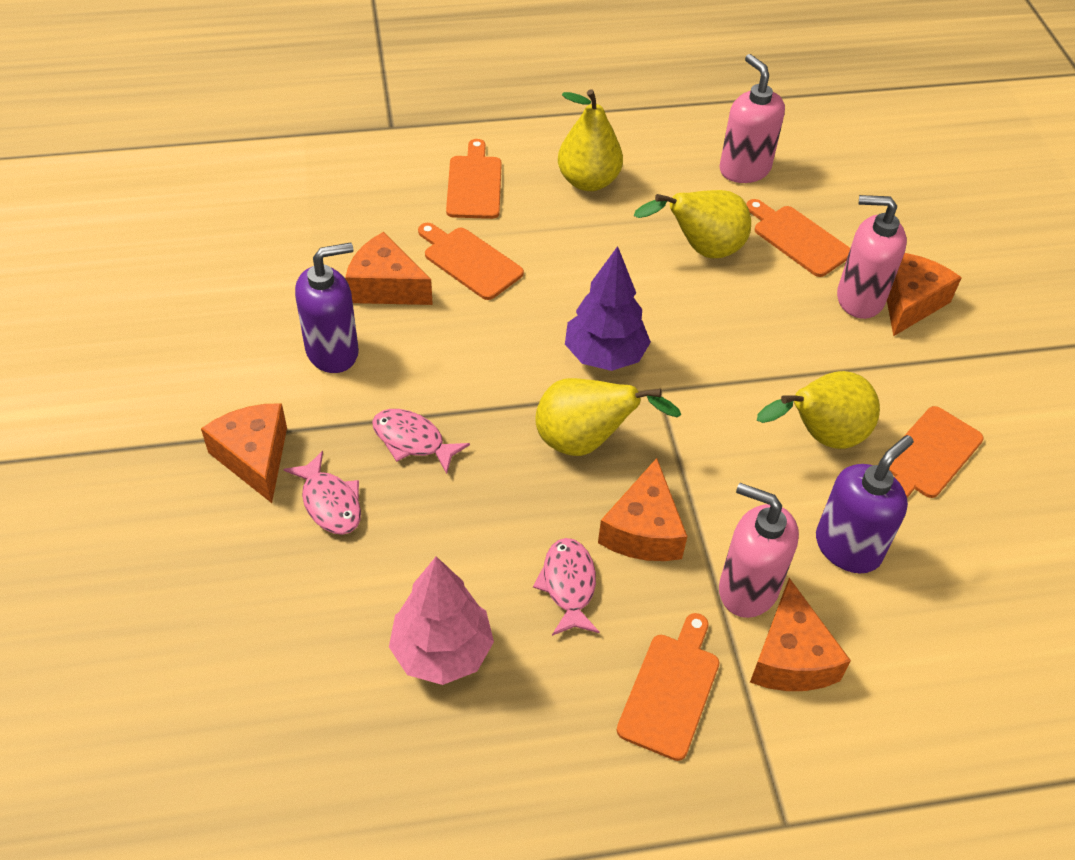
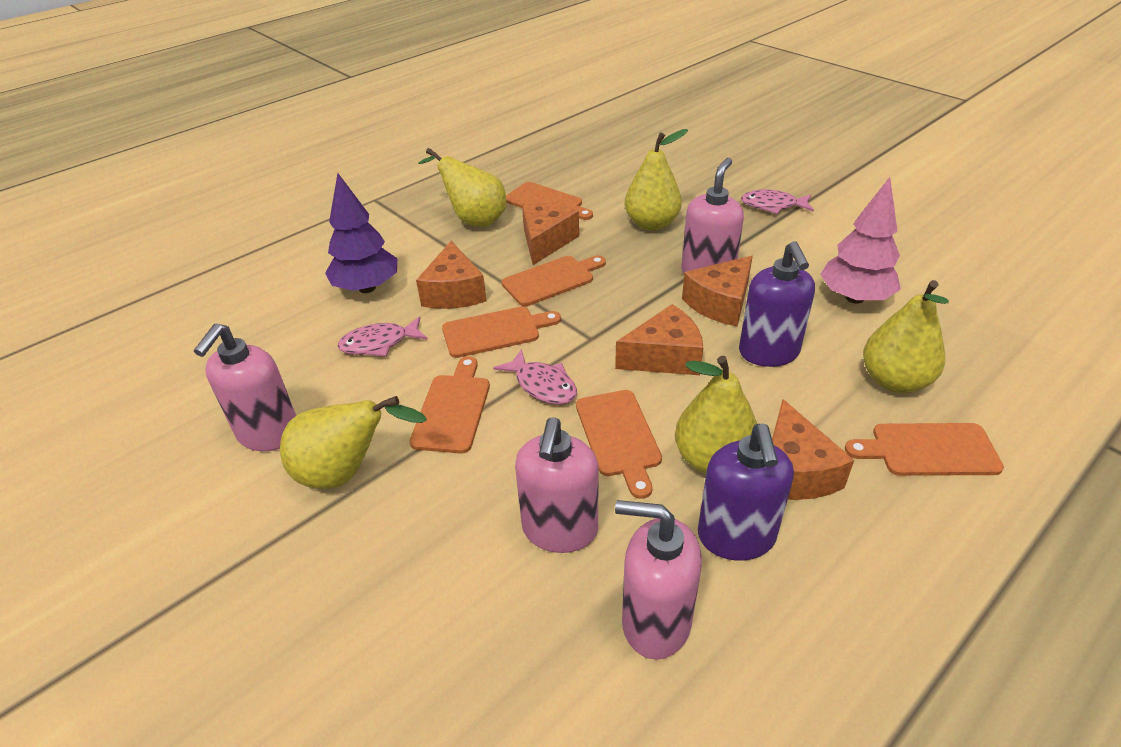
orange cutting board: [418,223,524,300] [446,139,502,219] [617,613,720,761] [746,199,850,277] [889,406,984,498] = 5 -> [410,356,490,454] [442,307,561,358] [502,255,606,306] [506,182,593,220] [576,390,662,499] [845,423,1004,476] = 6
pink soap dispenser: [719,54,785,183] [719,483,799,618] [837,195,907,319] = 3 -> [194,323,296,451] [515,417,598,553] [615,500,702,660] [681,158,744,274] = 4
yellow pear: [535,378,681,456] [558,89,623,191] [634,190,751,258] [757,371,880,449] = 4 -> [280,396,427,489] [418,148,507,227] [625,129,688,231] [675,356,757,474] [863,280,949,393] = 5

